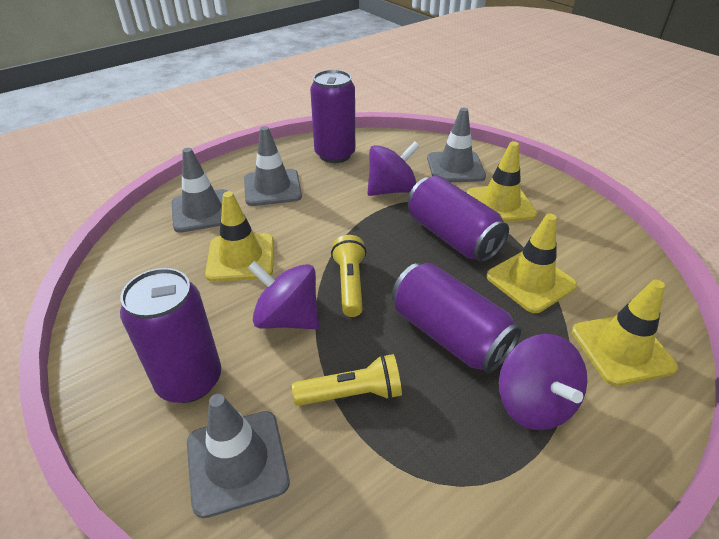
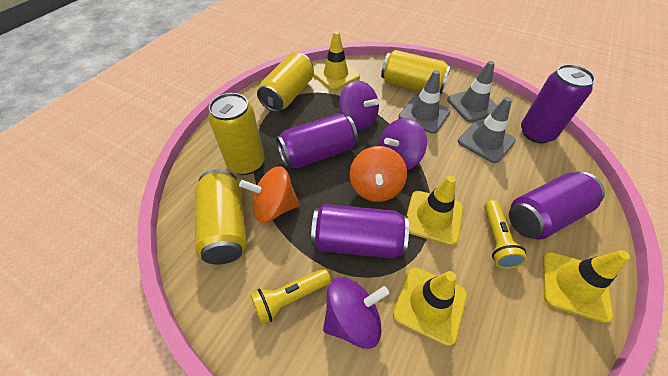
grey traffic cone: [172,148,227,233] [187,394,290,518] [244,126,302,206] [427,108,486,182] = 4 -> [399,70,451,134] [447,61,498,122] [458,97,516,163] = 3
orange spinning top: none = 0 -> [239,166,300,223] [350,146,407,202] = 2
yellow can: none = 0 -> [195,169,247,264] [208,93,265,175] [257,52,314,112] [381,50,451,94] = 4

